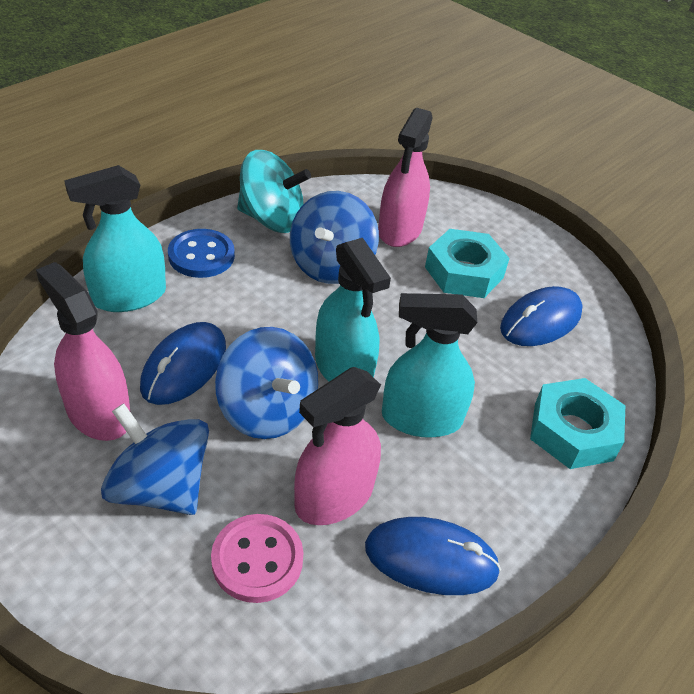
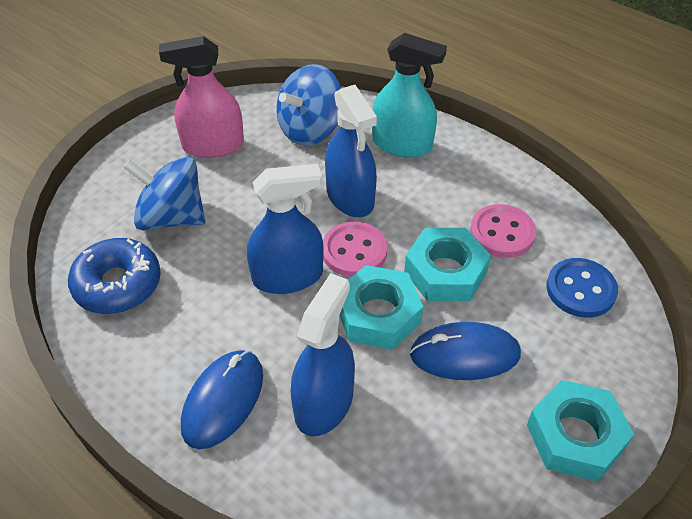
blue donut: none = 0 -> [68,238,161,314] = 1
blue mouse: [140,322,226,405] [365,517,501,595] [500,286,583,346] = 3 -> [181,350,263,449] [410,322,521,380] = 2
blue spinning top: [101,403,209,515] [215,327,318,439] [290,191,379,284] = 3 -> [123,157,205,230] [276,64,341,146] = 2
blue spray bottle: none = 0 -> [247,164,324,294] [290,273,355,436] [325,85,377,217] = 3
pink button: [211,514,304,603] = 1 -> [323,222,387,277] [470,204,536,258] = 2
pink spray bottle: [36,262,130,441] [294,367,381,525] [378,108,433,247] = 3 -> [159,36,244,158] = 1
turquoise nut: [425,229,510,298] [530,378,625,469] = 2 -> [340,265,423,350] [404,228,491,301] [527,380,634,482] = 3
turquoise spinning top: [237,150,311,233] = 1 -> none = 0
turquoise spray bottle: [64,165,166,312] [315,238,391,382] [382,293,477,438] = 3 -> [372,33,447,158] = 1

